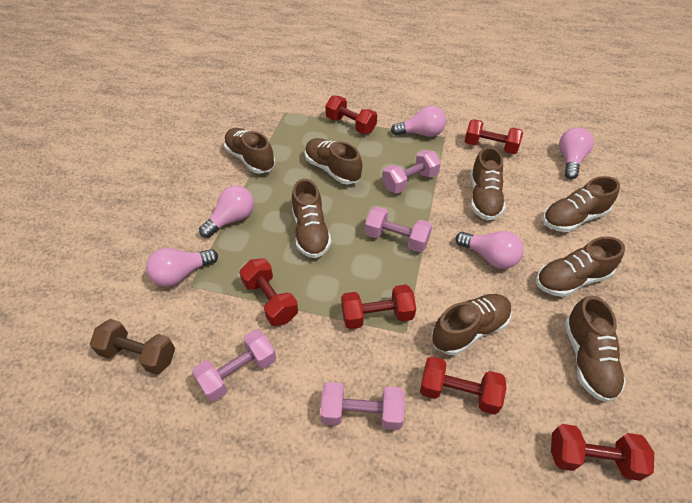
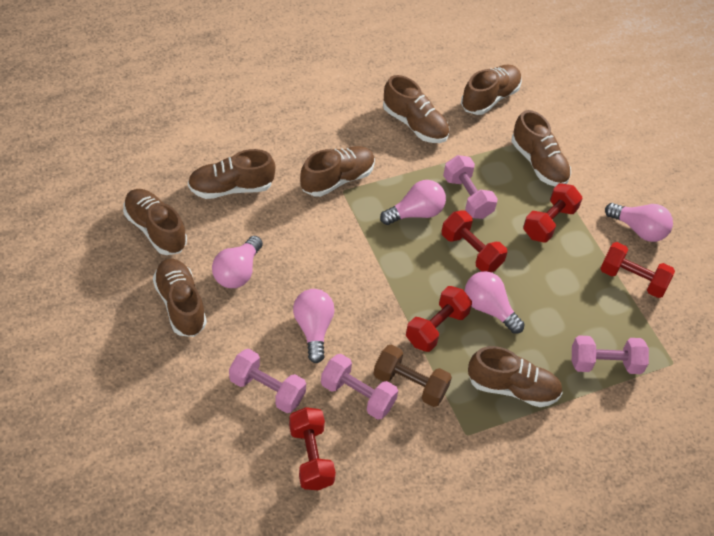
red dumbbell: [239,258,298,326] [325,96,377,134] [341,285,416,329] [420,356,506,415] [465,119,523,154] [551,424,654,481] = 6 -> [289,407,336,490] [406,286,472,352] [441,210,507,272] [523,183,583,243] [600,242,675,298] = 5

